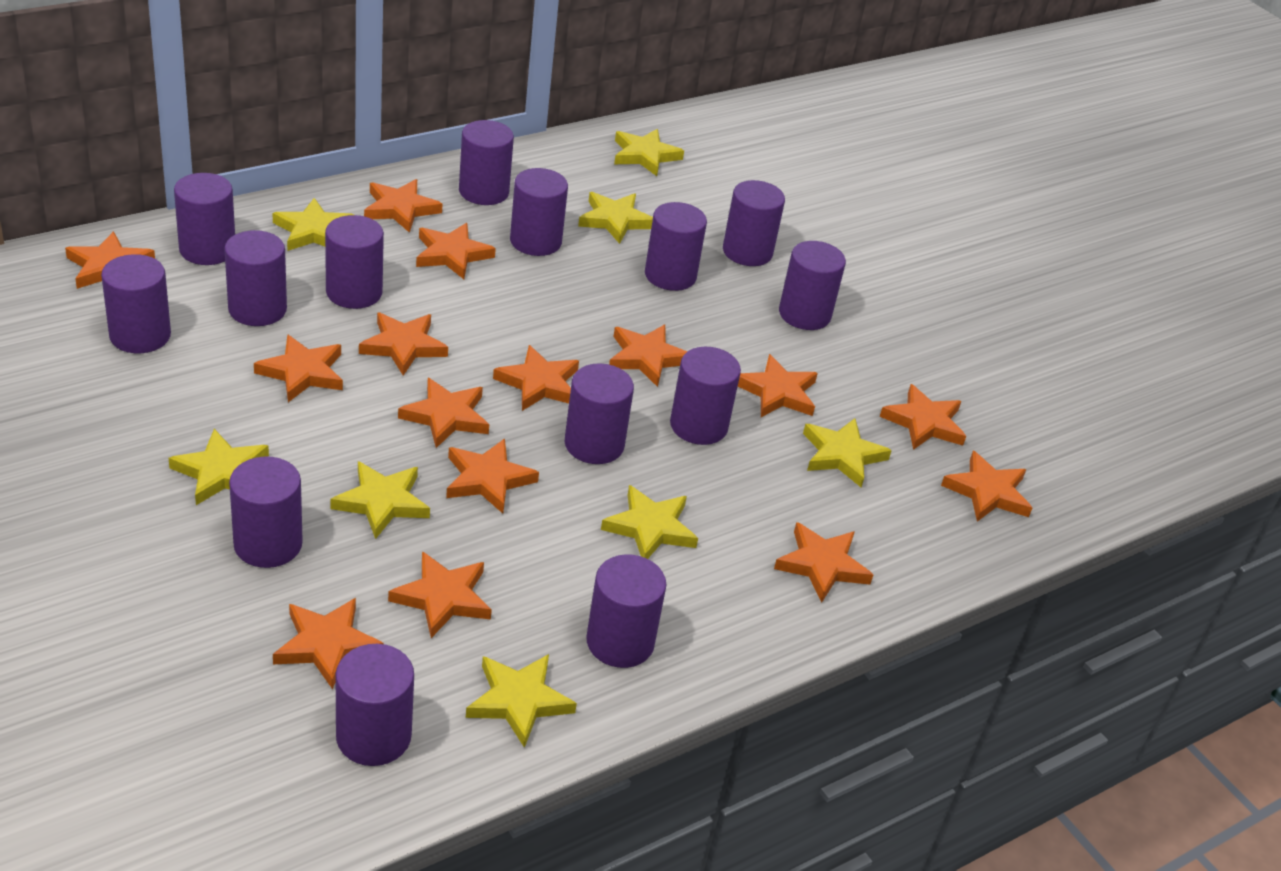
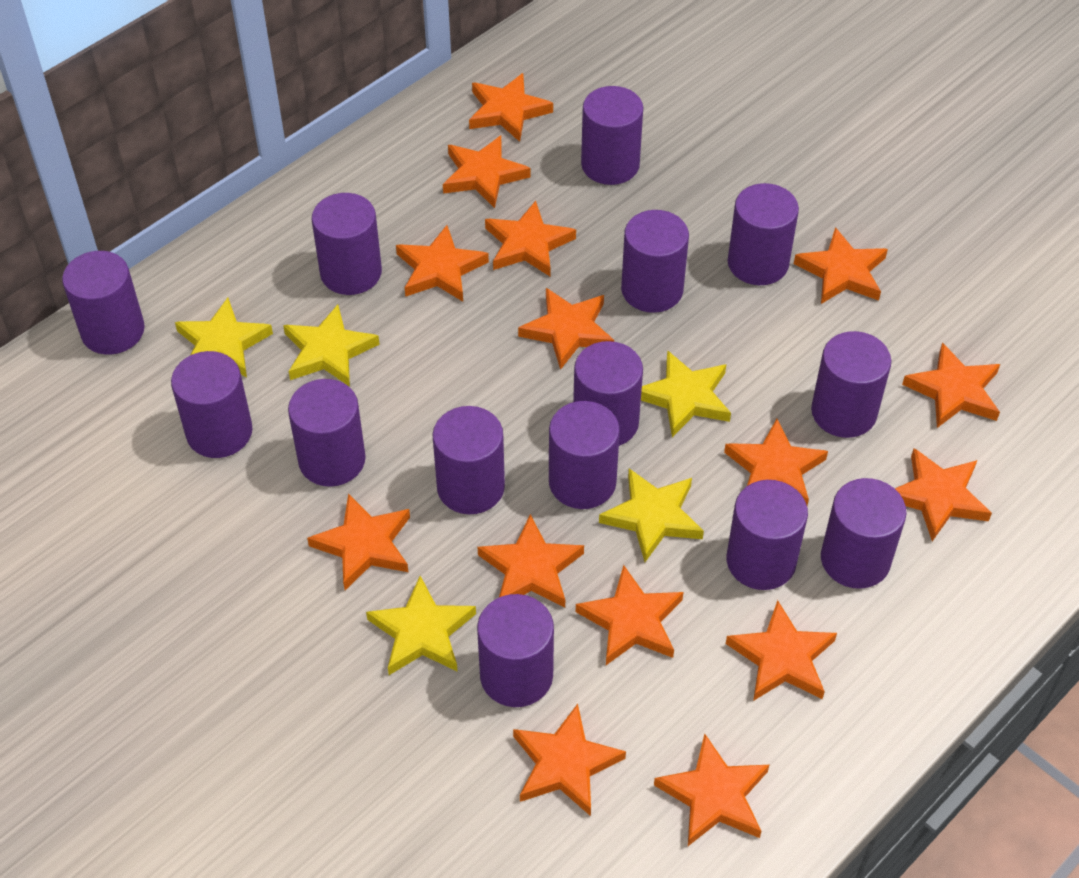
yellow star: [168,429,269,505] [272,198,354,251] [331,461,430,539] [466,654,577,748] [578,192,653,244] [601,485,698,559] [614,129,684,176] [803,418,892,487] = 8 -> [175,298,273,377] [283,305,380,387] [366,576,476,675] [599,468,704,562] [641,351,731,437] = 5

